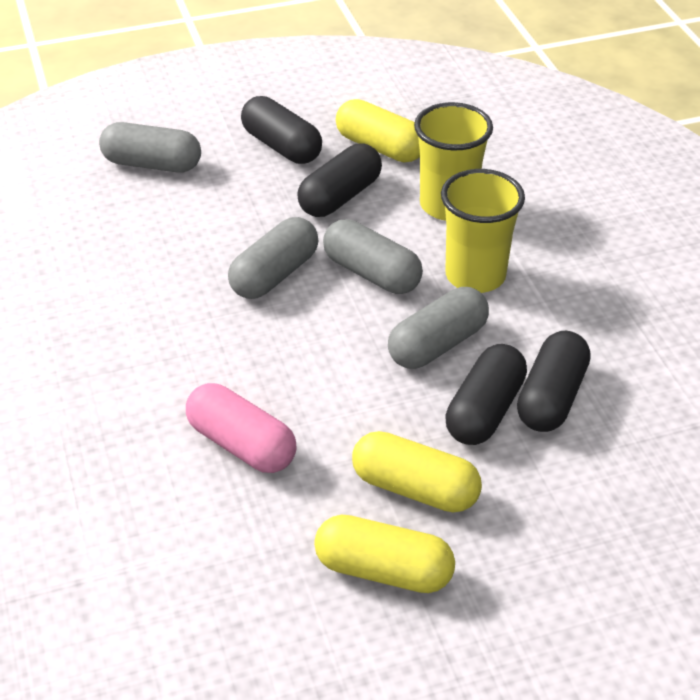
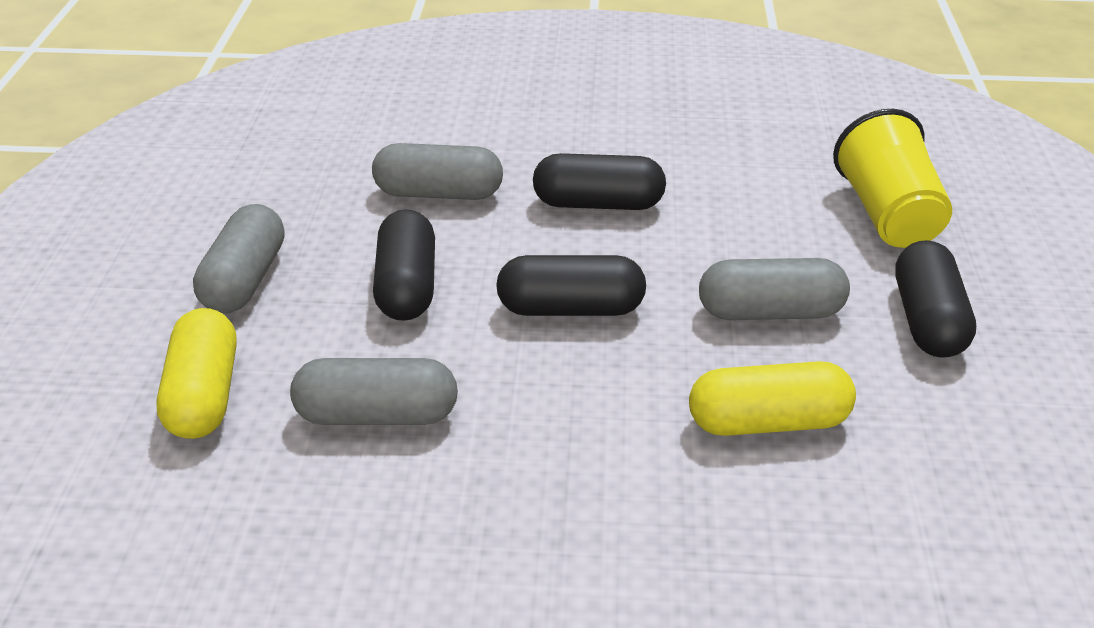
pink capsule: [186,383,297,473] = 1 -> none = 0
yellow capsule: [314,515,455,593] [336,99,420,162] [352,431,482,512] = 3 -> [157,308,236,439] [689,361,856,436] = 2
yellow cup: [414,102,493,220] [441,169,525,293] = 2 -> [833,109,952,248] = 1

